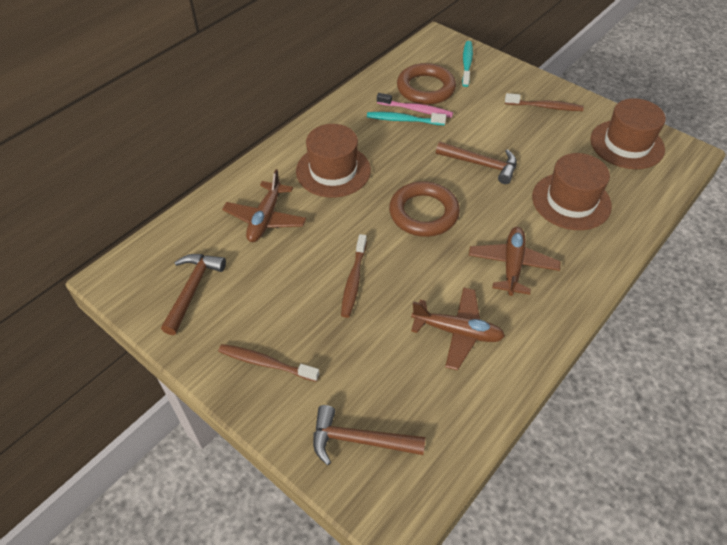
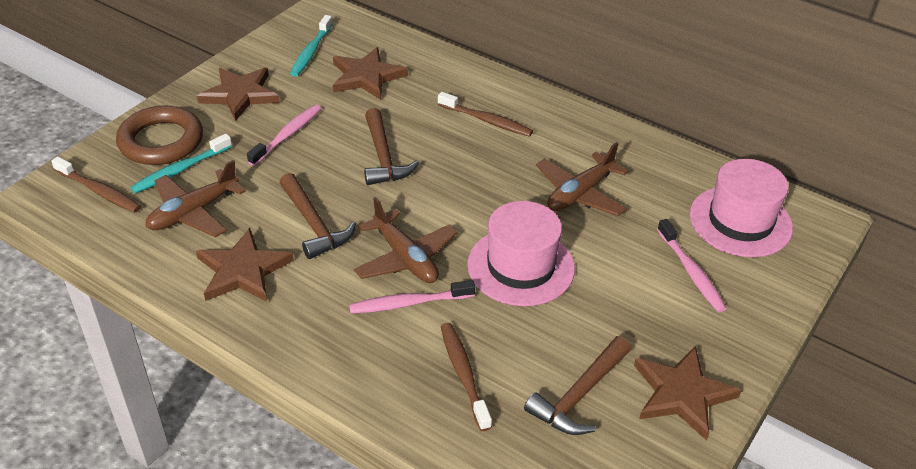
brown hat: [296,124,371,198] [532,153,612,230] [590,98,666,169] = 3 -> none = 0
brown ring: [389,181,460,237] [397,63,456,105] = 2 -> [116,105,203,165] = 1
brown star: none = 0 -> [196,228,294,302] [197,68,280,121] [333,47,408,100] [634,346,742,441] = 4
pink hat: none = 0 -> [467,201,575,306] [689,159,793,257] = 2
pink toothbrush: [377,93,453,118] = 1 -> [247,105,321,166] [349,280,475,314] [657,219,727,312] = 3

